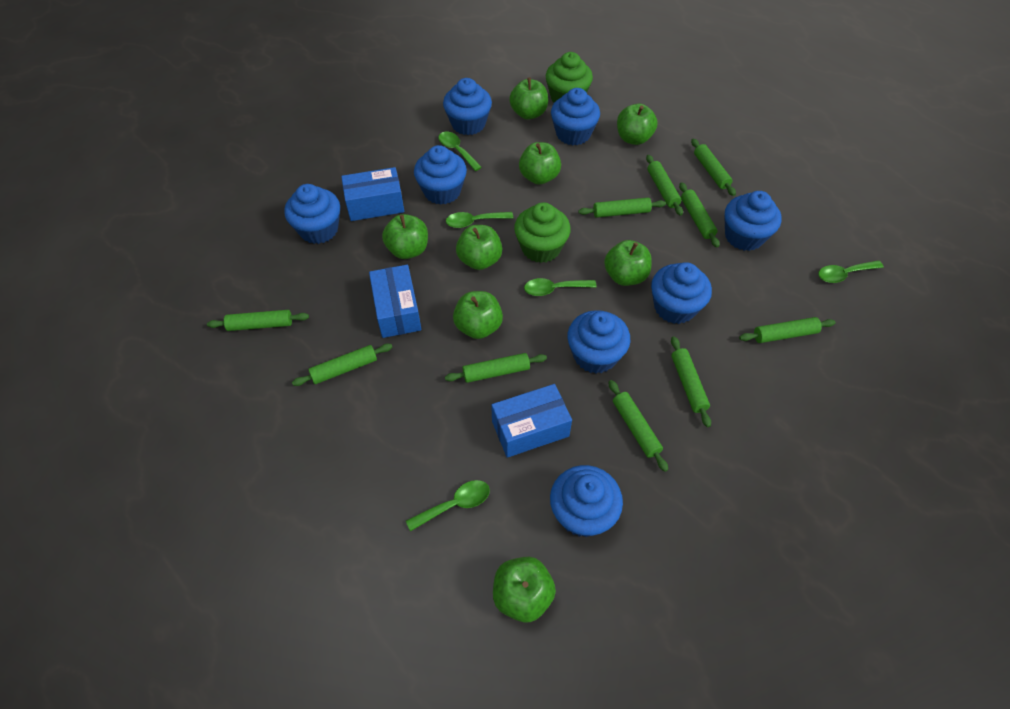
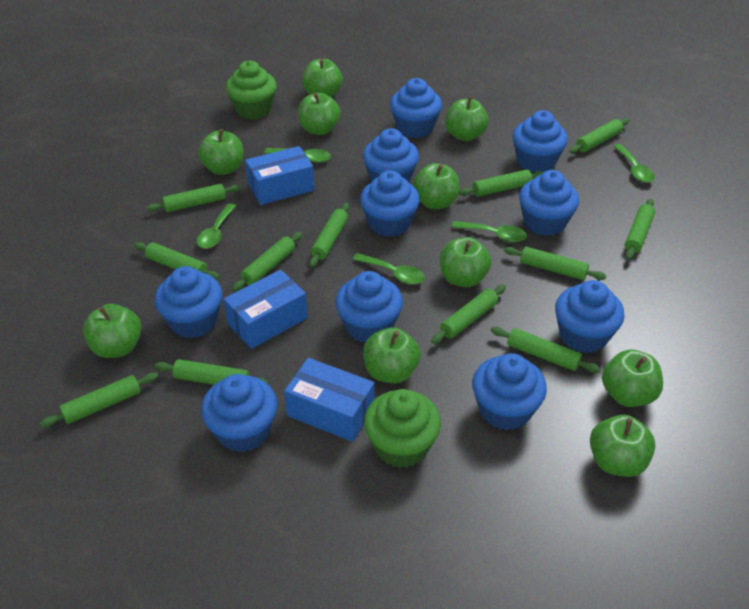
blue cupcake: [284,184,340,244] [414,145,467,205] [443,78,492,135] [550,465,623,537] [551,88,600,145] [567,310,630,373] [651,262,712,324] [724,191,782,251] = 8 -> [154,266,223,338] [201,374,277,452] [335,271,403,343] [360,171,420,237] [363,128,419,182] [390,78,442,138] [472,353,547,431] [513,110,568,172] [519,170,579,236] [555,280,625,353] = 10
green apple: [382,214,428,259] [453,291,503,339] [456,225,502,270] [493,557,556,622] [509,77,548,120] [519,142,561,185] [604,240,652,286] [617,104,658,145] = 8 -> [83,304,141,358] [198,129,243,175] [298,93,340,135] [302,58,343,97] [363,327,421,383] [413,163,459,210] [440,237,492,287] [445,96,489,141] [590,415,656,477] [602,350,663,407] = 10
green rolling pin: [207,310,309,331] [292,344,392,386] [445,353,547,383] [578,198,666,218] [609,380,668,472] [646,155,683,216] [671,336,711,427] [679,182,720,247] [691,139,736,196] [739,317,835,343] = 10 -> [40,372,159,427] [134,242,220,279] [146,184,241,212] [155,359,269,385] [232,232,302,291] [309,203,349,267] [431,285,506,344] [459,169,544,197] [491,327,600,373] [504,247,606,280] [569,118,629,154] [625,199,655,260] = 12

